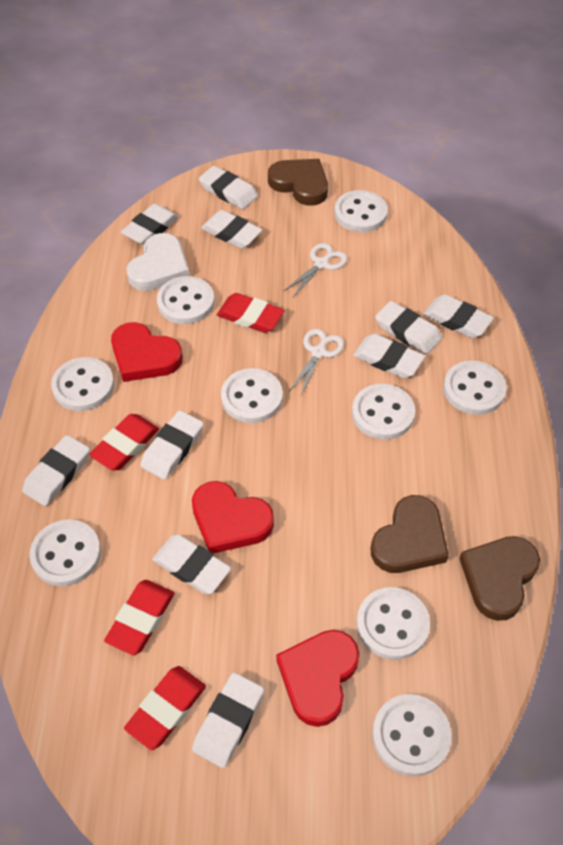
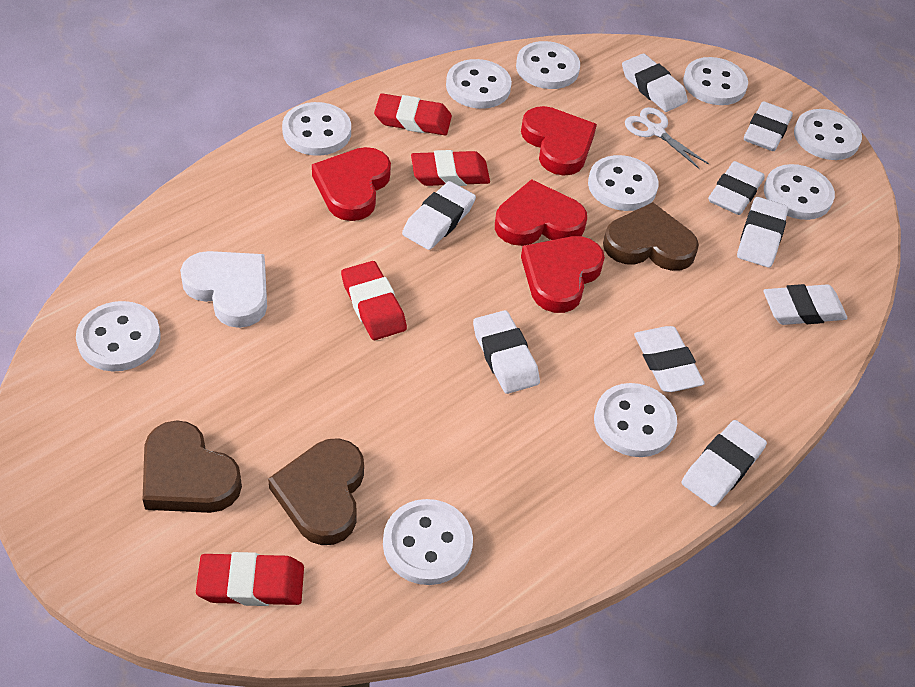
red heart: [111,322,183,382] [192,481,274,553] [276,630,359,727] = 3 -> [312,147,391,221] [495,179,587,246] [521,106,597,176] [521,236,605,313] = 4
white button: [30,519,101,586] [51,357,114,411] [157,276,215,324] [221,368,283,423] [334,190,388,232] [352,384,415,440] [357,587,430,660] [372,694,451,776] [443,361,506,415] = 9 -> [76,301,161,371] [282,102,351,156] [383,499,473,585] [446,59,512,109] [516,41,580,89] [588,155,659,211] [594,383,677,457] [683,57,748,105] [764,164,835,220] [794,109,862,160] = 10
white eraser: [22,435,90,506] [121,204,179,245] [140,410,204,480] [152,534,231,594] [192,672,264,768] [199,166,258,209] [201,210,262,249] [353,334,425,378] [375,301,442,354] [424,294,494,338] = 10 -> [402,181,476,250] [473,310,540,394] [622,54,688,112] [634,326,705,392] [681,420,767,507] [708,161,765,215] [737,197,788,268] [744,101,793,151] [763,284,848,325] = 9
white scissors: [284,243,347,297] [289,329,344,396] = 2 -> [625,107,709,169] = 1

